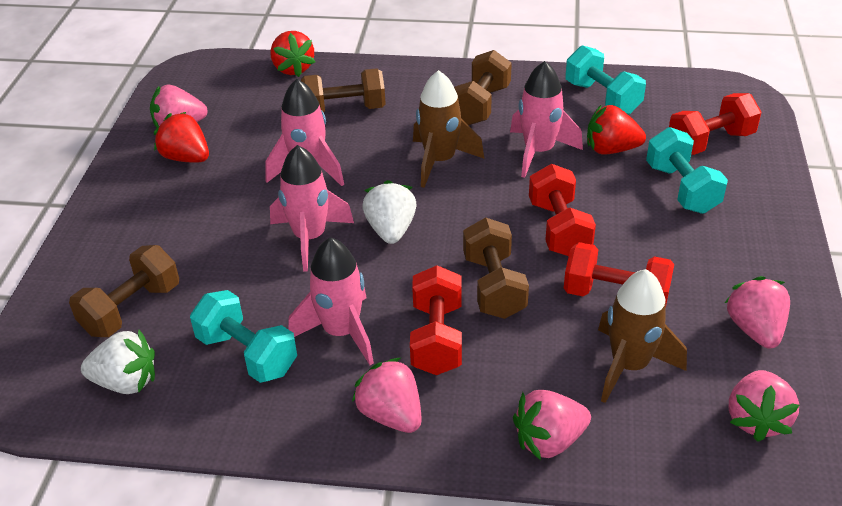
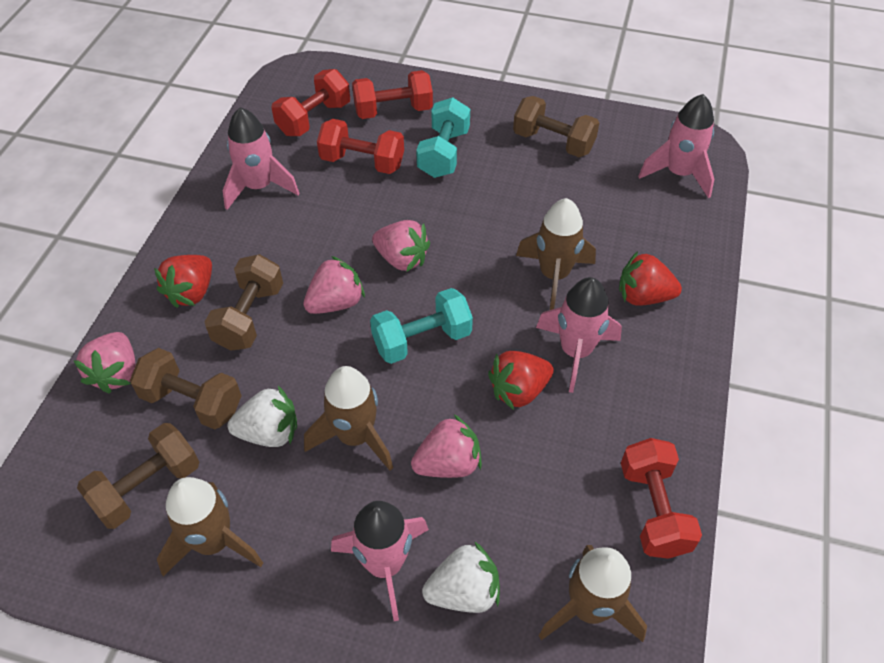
brown rocket: [413,70,484,188] [598,269,687,403] = 2 -> [157,477,263,576] [304,366,393,471] [516,198,596,310] [539,545,647,642] = 4
pink strawberry: [150,85,208,128] [352,358,422,433] [513,390,591,460] [725,276,790,349] [729,370,799,442] = 5 -> [73,332,136,394] [303,256,365,314] [372,220,430,272] [411,414,482,478] = 4
turquoise dumbbell: [190,290,297,383] [565,45,646,115] [646,127,728,214] = 3 -> [370,288,473,364] [416,97,470,178] = 2

